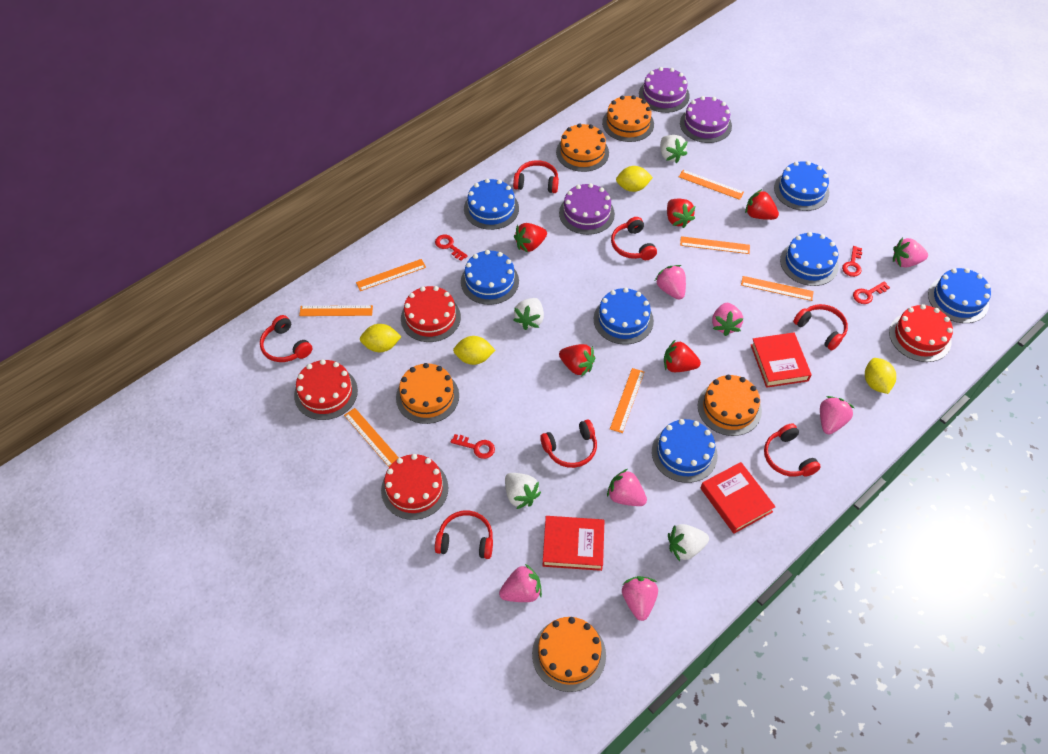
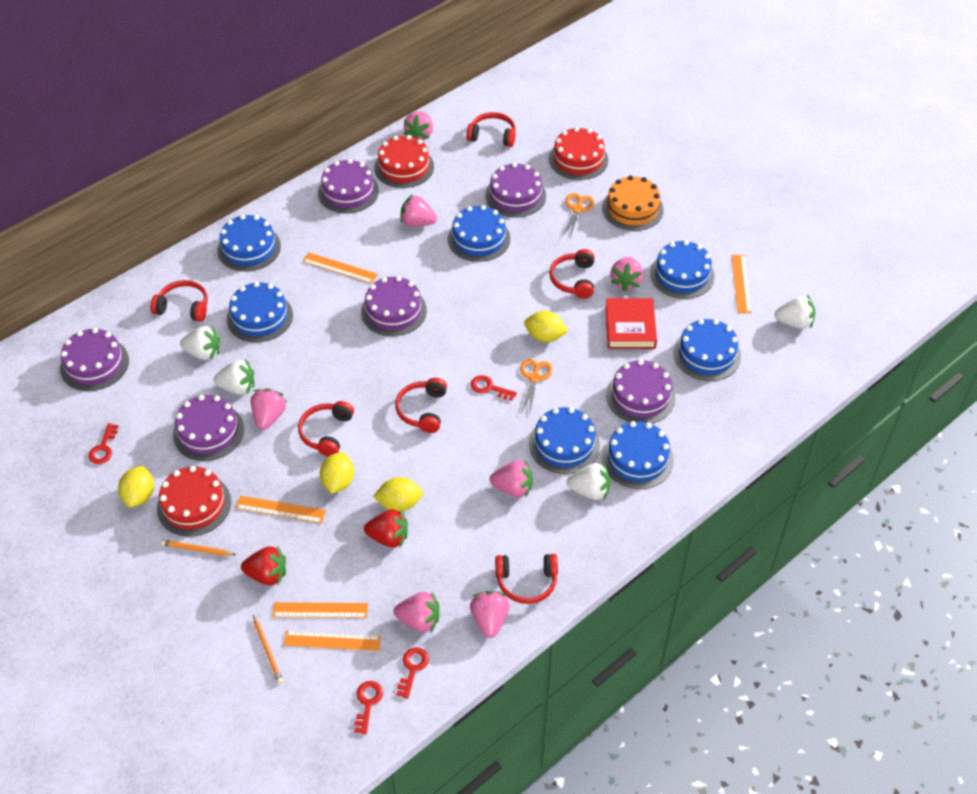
orange cake: [396,363,459,424] [532,617,606,692] [556,123,609,172] [602,95,654,142] [698,375,762,436] = 5 -> [602,175,664,231] = 1
orange pencil: none = 0 -> [161,540,236,556] [253,615,283,684] = 2
orange ruler: [299,305,373,316] [344,408,399,467] [356,259,426,291] [610,368,644,433] [679,170,744,200] [680,236,750,254] [741,276,814,301] = 7 -> [236,496,326,523] [272,602,368,618] [284,630,381,651] [303,253,378,283] [732,255,752,313] = 5
orange scissors: none = 0 -> [520,359,553,411] [563,193,594,238] = 2
purple cake: [559,183,615,235] [639,67,690,113] [680,96,732,143] = 3 -> [60,328,129,391] [173,395,244,461] [318,159,379,213] [361,276,427,336] [485,162,546,217] [606,359,676,423] = 6
red book: [542,516,605,571] [700,462,776,534] [751,332,812,388] = 3 -> [605,298,657,349] = 1
red cake: [294,359,358,420] [381,454,448,520] [401,286,461,342] [889,304,953,362] = 4 -> [157,466,231,536] [374,135,434,188] [549,127,608,180] = 3
red headphones: [260,315,312,362] [435,511,493,559] [513,160,559,193] [540,420,597,468] [611,217,657,260] [764,423,821,477] [793,304,848,350] = 7 -> [150,280,208,322] [298,401,354,457] [395,378,447,433] [466,112,516,147] [495,554,558,604] [549,249,594,299] = 6
red strawberry: [514,223,547,253] [559,344,595,377] [664,339,701,372] [667,199,695,228] [745,189,779,220] = 5 -> [241,546,286,586] [364,509,408,548] = 2

